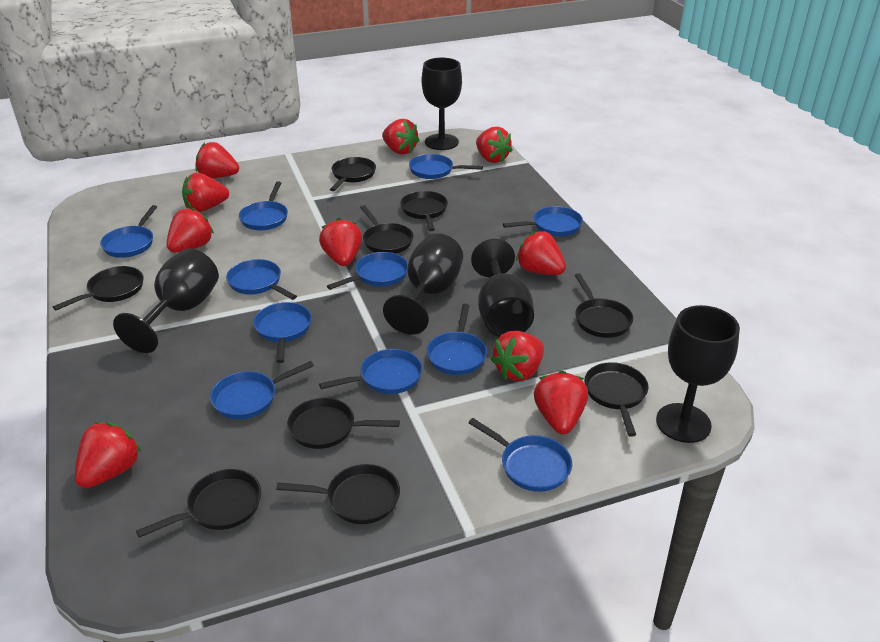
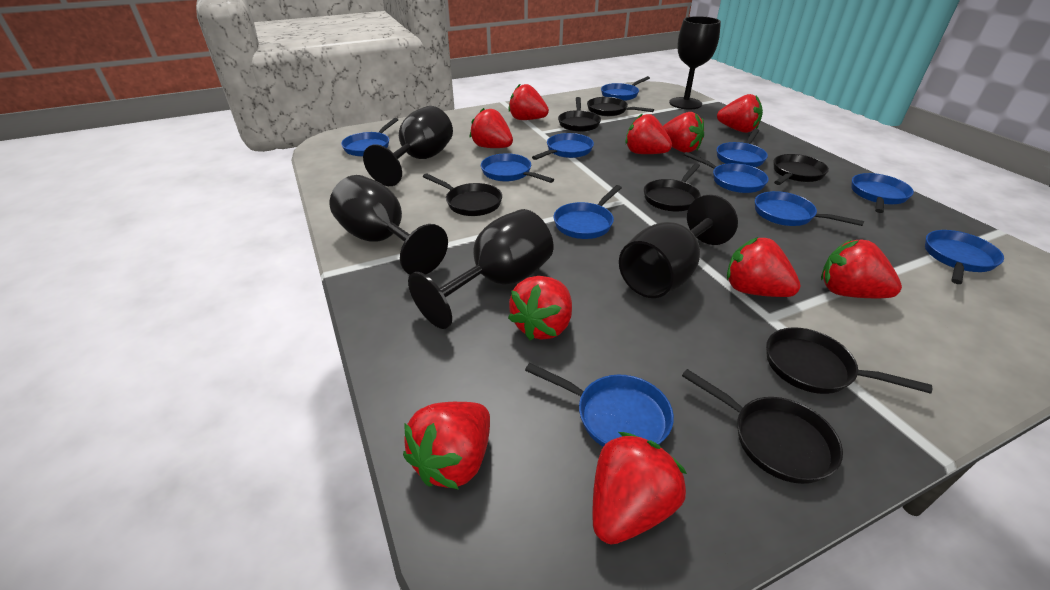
black pan: [53,266,144,311] [136,469,261,538] [276,464,400,524] [287,398,400,449] [330,157,376,191] [360,205,413,254] [400,191,448,231] [574,273,633,338] [584,362,649,437] = 9 -> [423,173,502,216] [558,97,601,132] [587,97,654,116] [644,163,701,212] [682,369,843,484] [766,327,932,394] [774,154,829,185] = 7

